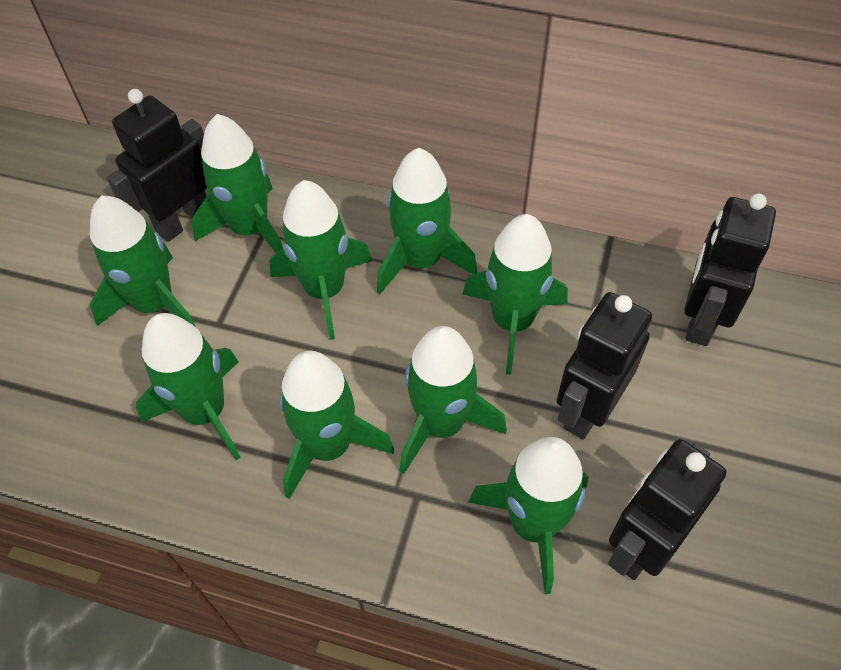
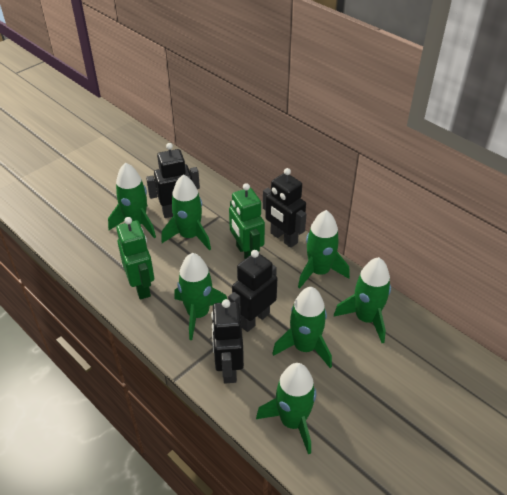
green robot: none = 0 -> [116,217,154,300] [229,183,265,259] = 2
green rocket: [90,196,196,327] [136,313,240,460] [191,114,283,253] [269,180,372,340] [279,351,394,499] [377,148,477,294] [400,326,507,474] [463,214,568,375] [468,437,588,594] = 9 -> [108,162,156,238] [161,174,211,251] [175,253,228,340] [256,363,316,454] [272,287,332,368] [298,210,350,289] [334,257,391,343] = 7

